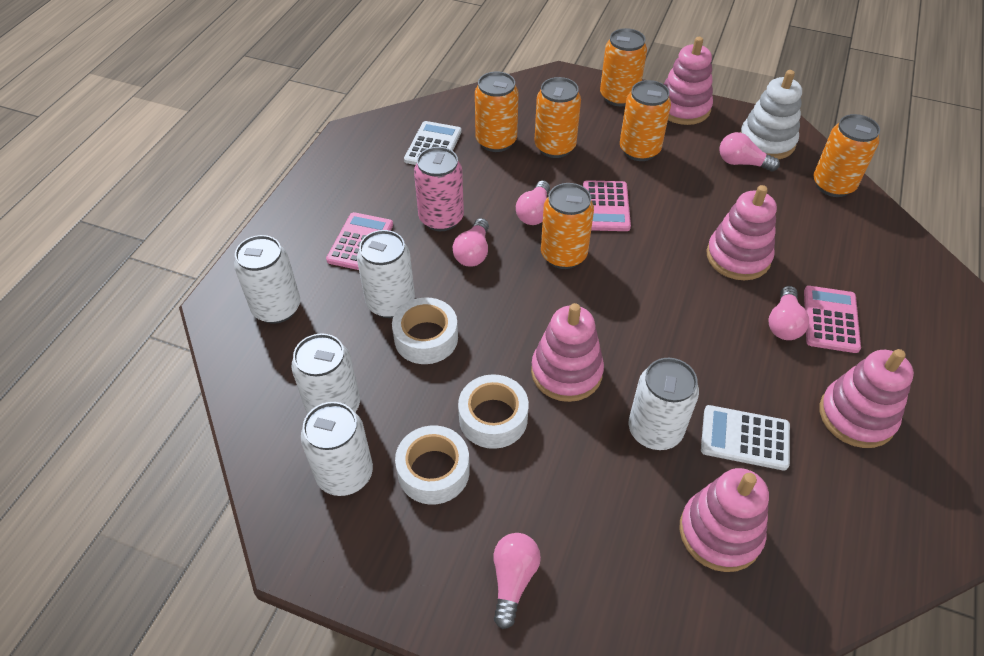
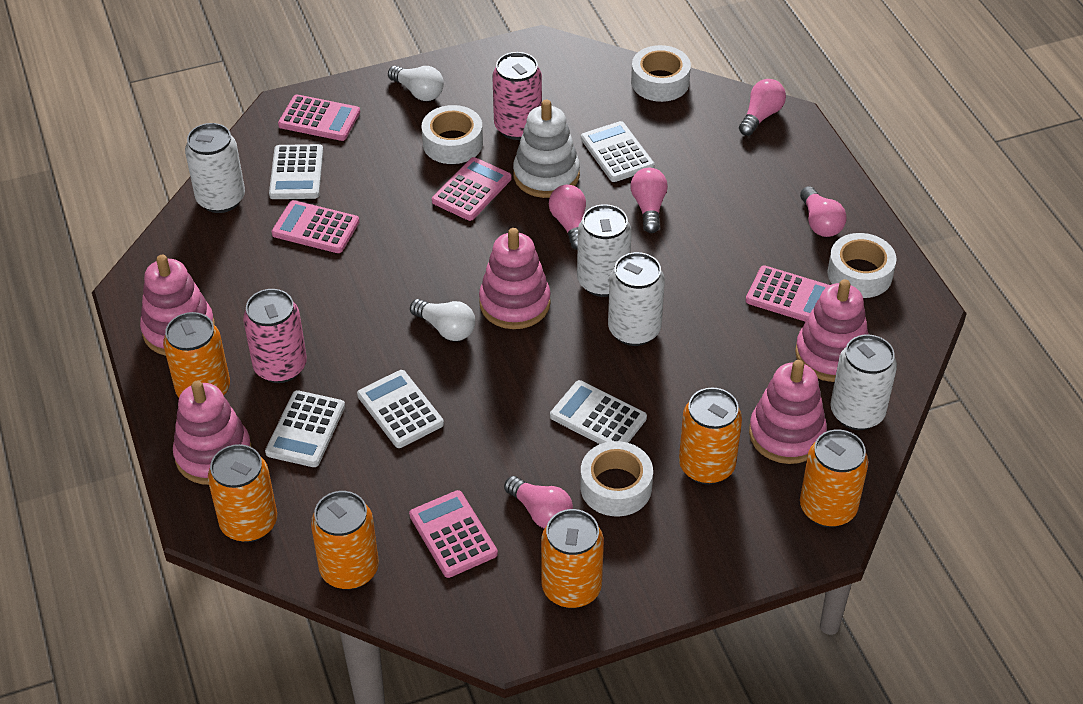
pink calculator: [326,212,393,270] [583,180,631,231] [804,286,861,353] = 3 -> [272,200,359,253] [278,95,360,141] [409,490,498,578] [432,157,512,221] [746,265,829,321] = 5
pink can: [414,147,464,231] = 1 -> [243,289,307,383] [492,52,542,140] = 2
white calculator: [404,121,461,165] [701,405,790,471] = 2 -> [265,390,345,467] [269,144,323,199] [357,370,444,448] [550,380,647,444] [581,121,654,182] = 5
white can: [234,235,300,324] [291,333,360,414] [301,402,373,496] [357,230,415,318] [628,358,699,450] = 5 -> [185,123,245,213] [577,204,632,297] [608,252,665,346] [830,335,897,430] = 4
white light bulb: none = 0 -> [388,66,444,101] [410,299,475,341] = 2
white tape: [392,297,458,364] [395,425,470,504] [458,374,529,449] = 3 -> [422,105,483,164] [580,441,653,516] [631,45,691,102] [827,233,896,298] = 4

